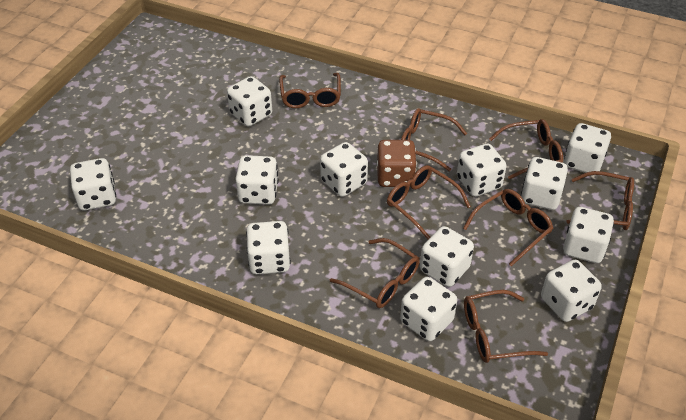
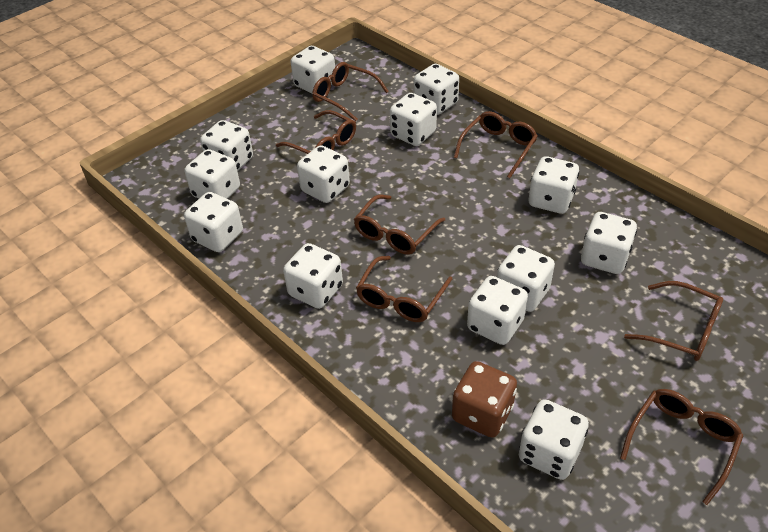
brown glasses: [279,73,341,108] [330,238,420,308] [387,165,471,240] [401,108,467,171] [463,189,554,266] [464,290,548,363] [489,119,563,180] [566,171,634,230] = 8 -> [276,110,356,154] [312,62,389,121] [354,195,445,255] [356,256,452,322] [454,111,538,178] [620,389,743,505] [624,281,723,361] = 7
white dice: [70,158,116,210] [227,76,272,126] [236,155,279,205] [246,221,291,274] [320,142,368,197] [400,277,457,341] [420,226,474,287] [457,144,507,197] [521,157,568,210] [541,260,602,322] [563,207,614,263] [564,123,611,173] = 12 -> [184,149,240,199] [184,192,243,252] [200,120,253,171] [283,243,343,309] [291,46,335,93] [297,145,350,203] [390,93,437,146] [414,64,459,115] [467,276,528,345] [497,245,555,312] [519,399,589,480] [529,156,579,214] [581,212,637,274] = 13

